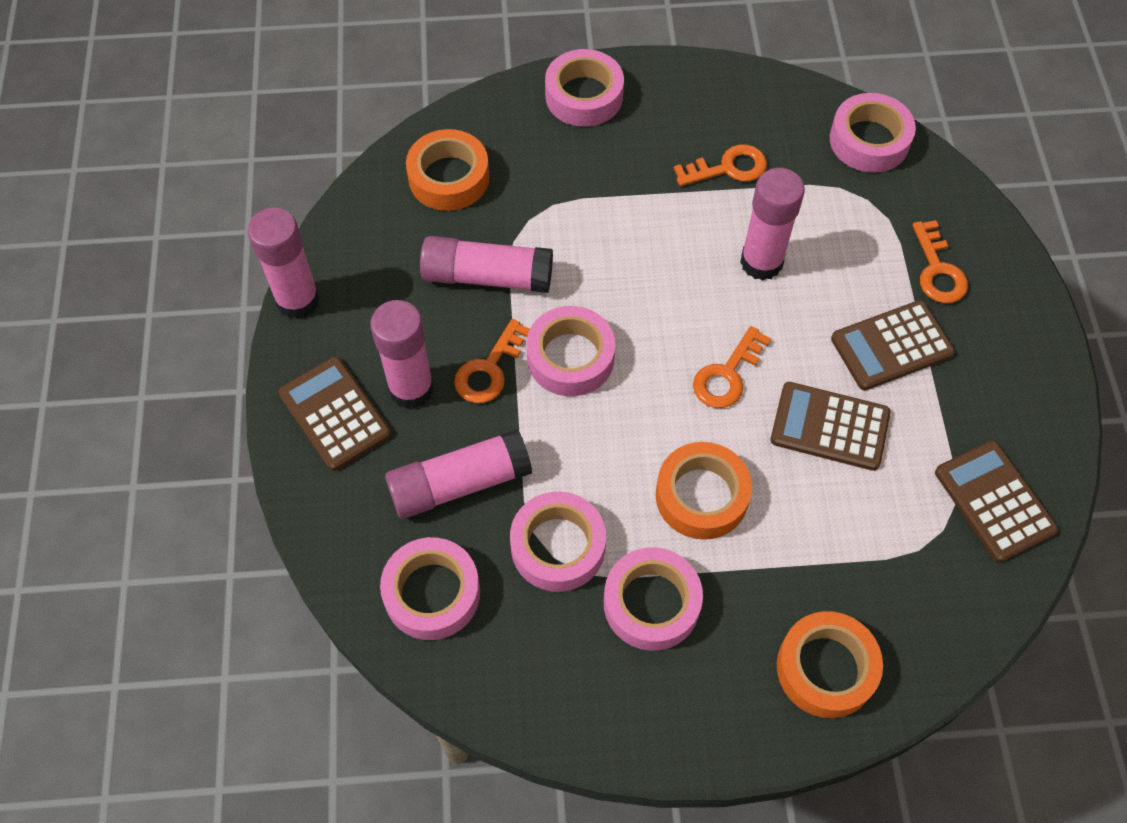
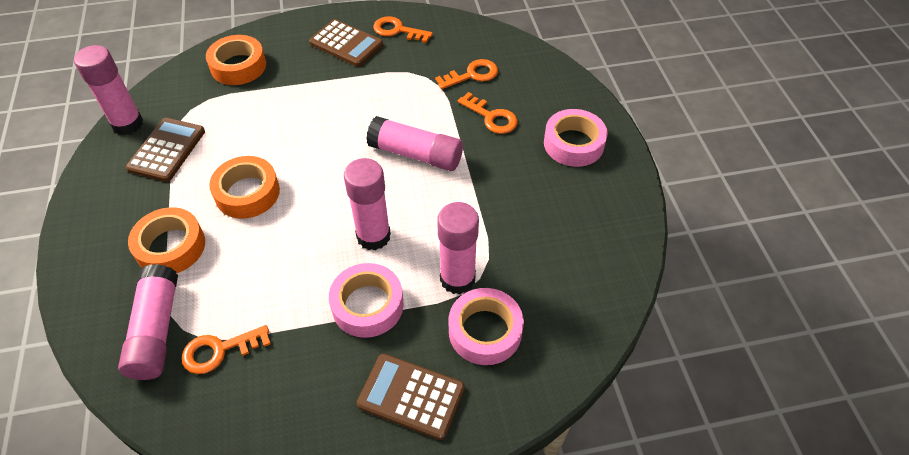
brown calculator: [279,357,391,471] [770,382,891,471] [831,300,955,390] [935,441,1058,562] = 4 -> [126,118,205,182] [309,19,383,67] [357,354,465,440] = 3
pink tape: [380,537,480,640] [510,492,606,592] [527,306,615,396] [545,49,624,127] [604,547,703,651] [830,93,916,173] = 6 -> [329,263,404,338] [449,288,524,365] [544,109,607,167] = 3

